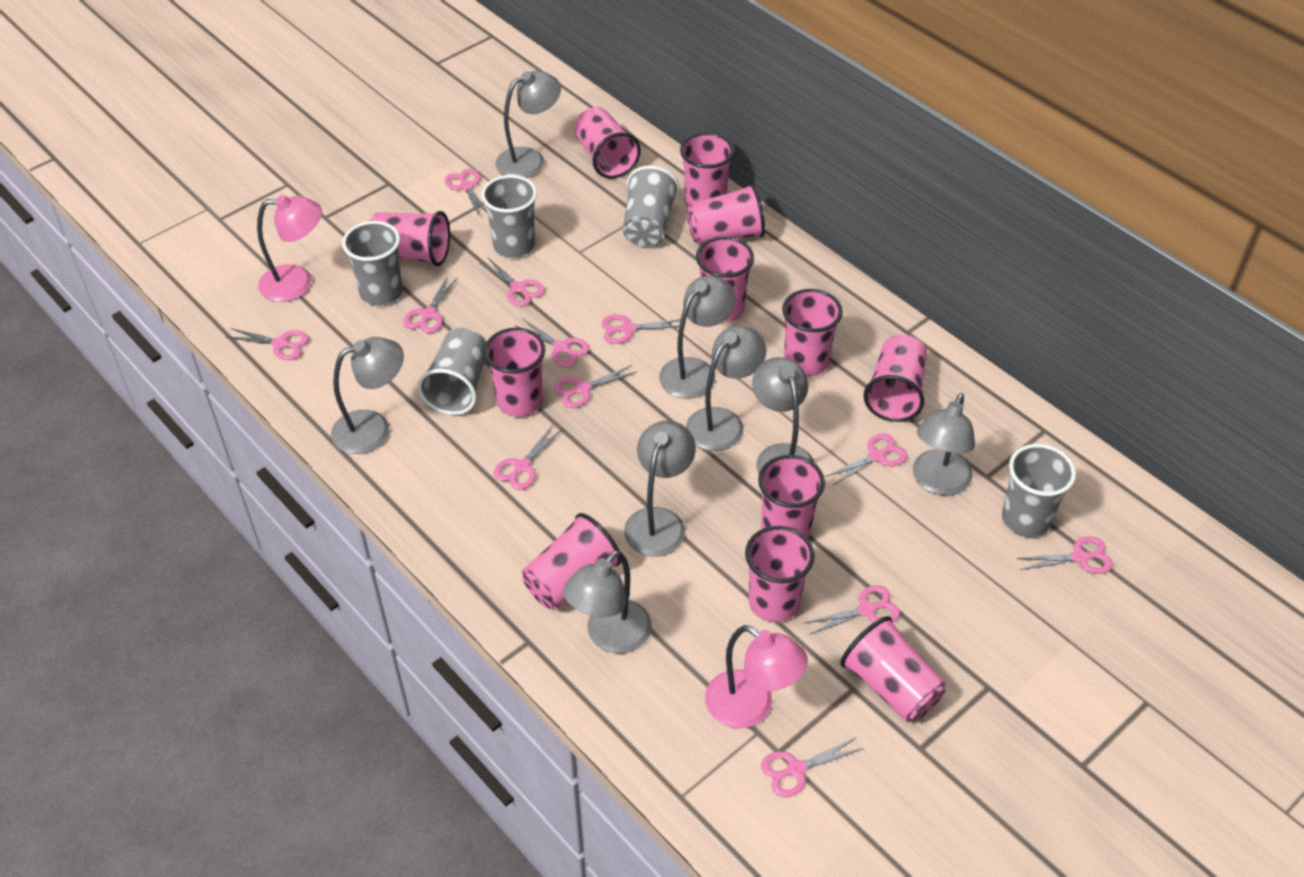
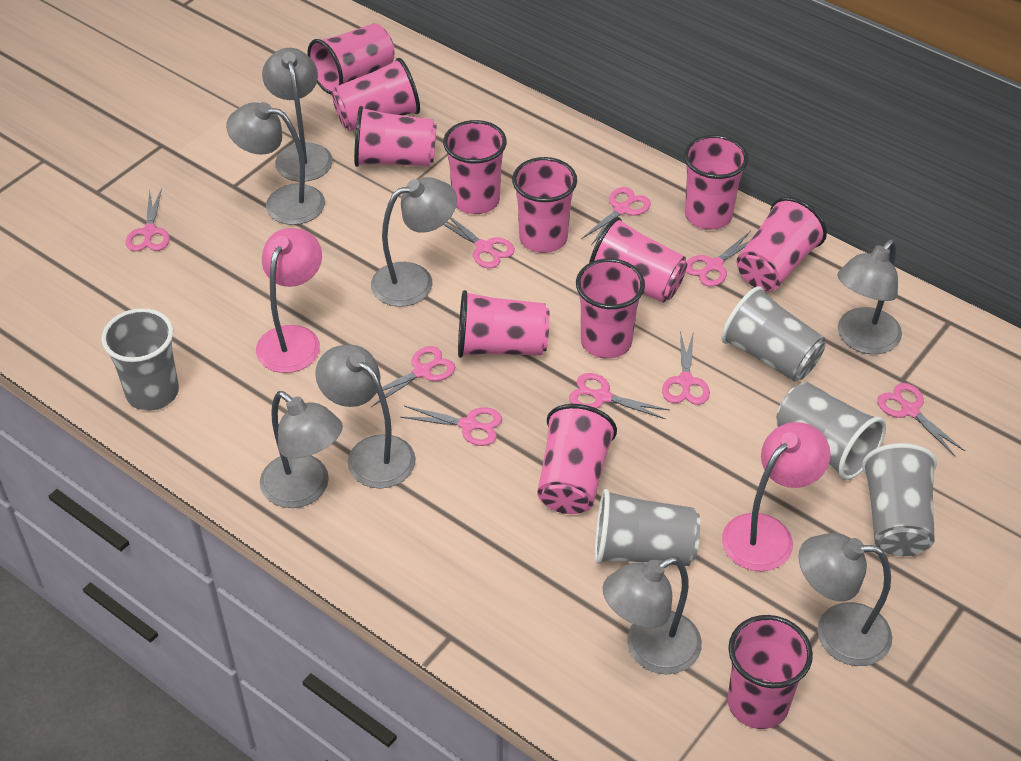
pink scissors: [226,328,309,360] [404,276,457,333] [445,169,488,217] [479,257,545,306] [494,425,562,490] [515,318,589,367] [554,365,636,408] [602,315,681,344] [761,738,863,797] [805,585,900,635] [825,433,907,486] [1016,536,1113,574] = 12 -> [126,188,170,252] [371,346,455,407] [400,406,502,446] [444,217,515,268] [569,373,669,419] [581,187,651,245] [662,331,710,405] [686,231,751,287] [877,383,965,456] = 9

